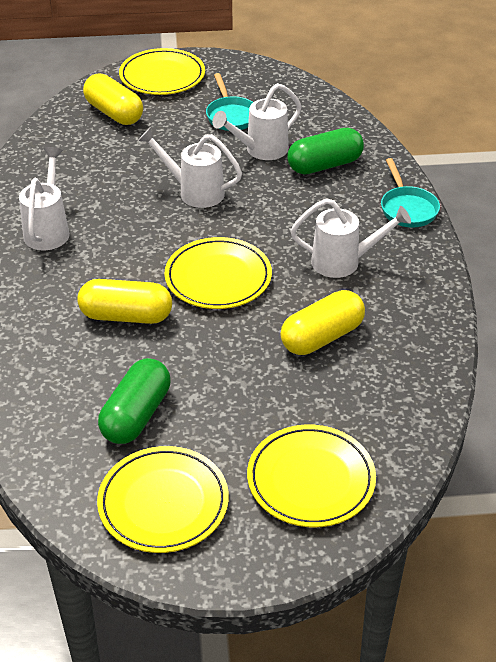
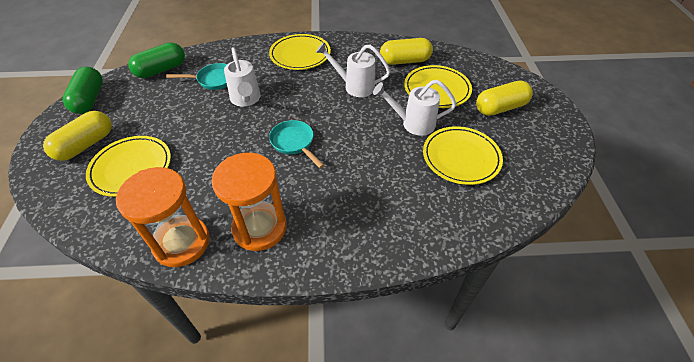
orange hourglass: none = 0 -> [116,167,209,267] [212,153,287,251] = 2
white watering can: [19,147,70,250] [138,127,242,208] [212,83,302,160] [290,198,411,278] = 4 -> [224,47,261,106] [316,42,390,97] [373,80,456,136] = 3

